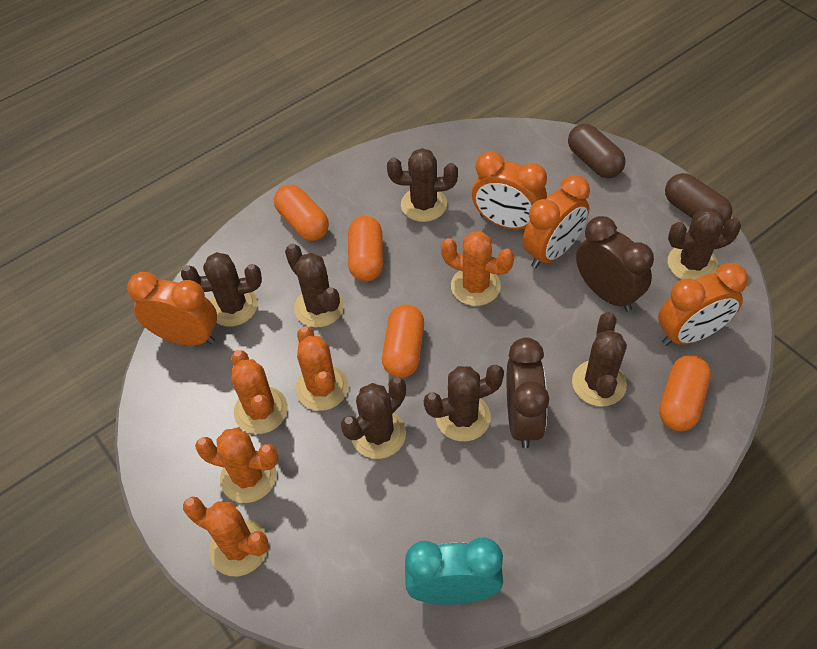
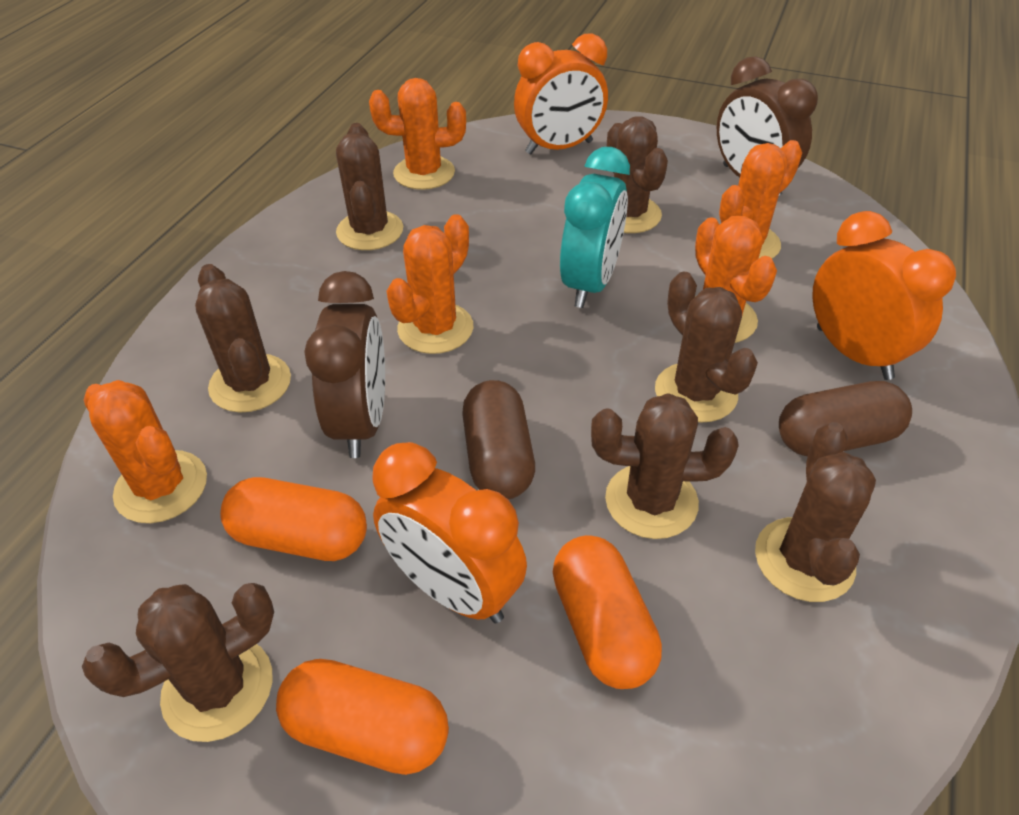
orange capsule: [274,184,329,241] [348,216,383,282] [382,304,424,378] [659,355,711,432] = 4 -> [220,477,367,561] [276,659,449,775] [553,535,662,689] = 3
orange clock: [127,272,217,346] [472,151,547,230] [522,175,590,268] [658,263,748,346] = 4 -> [372,442,527,623] [514,33,608,155] [812,211,956,380] = 3

